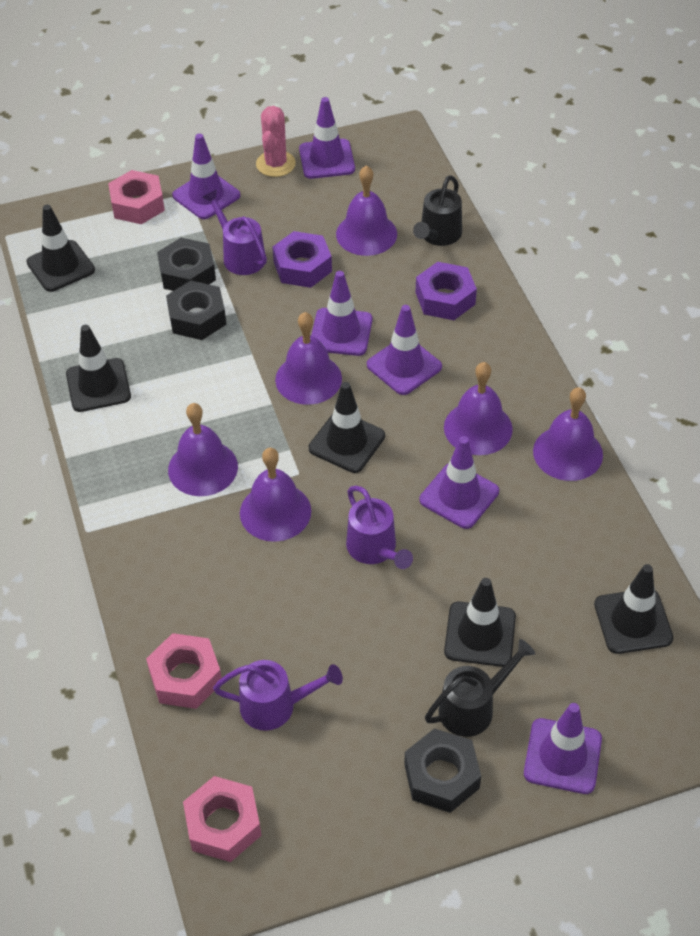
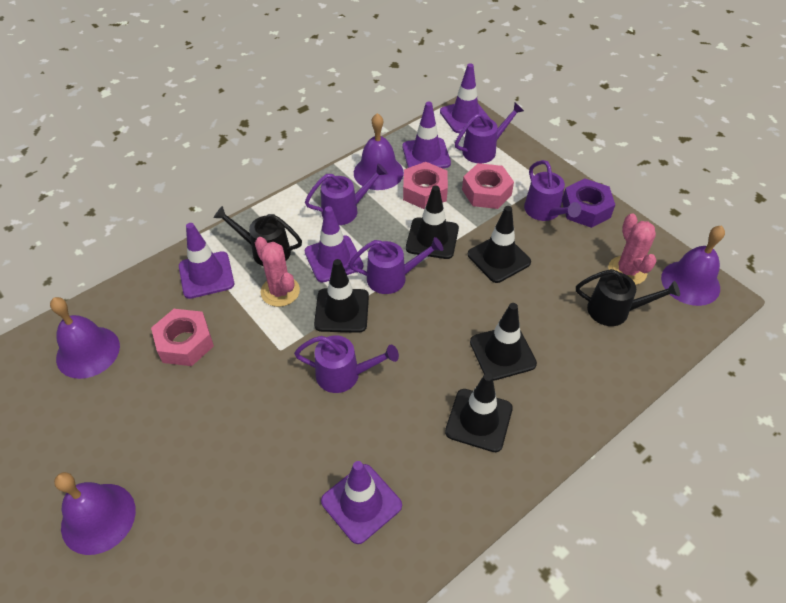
black nut: [157,238,216,291] [166,281,226,340] [404,728,481,813] = 3 -> none = 0
pink cactus: [256,106,296,177] = 1 -> [255,237,300,307] [608,213,656,285] = 2
purple bell: [168,403,238,496] [240,448,311,542] [275,312,342,405] [336,165,397,256] [444,362,513,455] [533,387,603,481] = 6 -> [50,297,120,379] [54,472,136,555] [354,113,404,190] [661,225,725,306] = 4
purple nut: [272,231,332,288] [416,262,477,320] = 2 -> [562,179,615,228] = 1
purple traffic cone: [172,133,240,219] [299,97,355,179] [311,271,372,356] [367,305,442,395] [420,436,499,529] [524,703,602,794] = 6 -> [179,223,234,299] [304,206,363,282] [321,461,402,544] [403,102,451,168] [440,64,490,133] = 5
purple watering can: [202,189,267,275] [213,660,343,731] [346,486,413,569] = 3 -> [294,335,399,393] [305,164,388,225] [349,237,443,294] [455,103,524,163] [524,160,581,221] = 5

